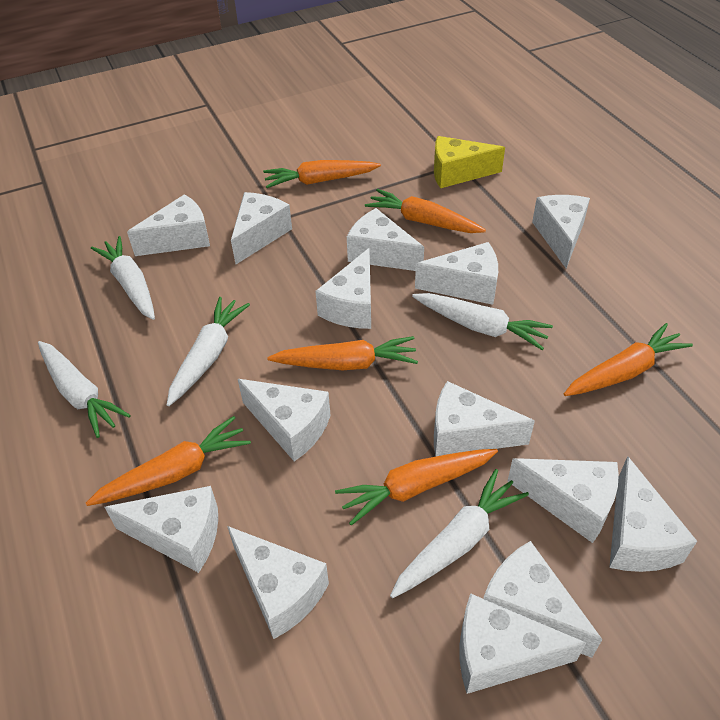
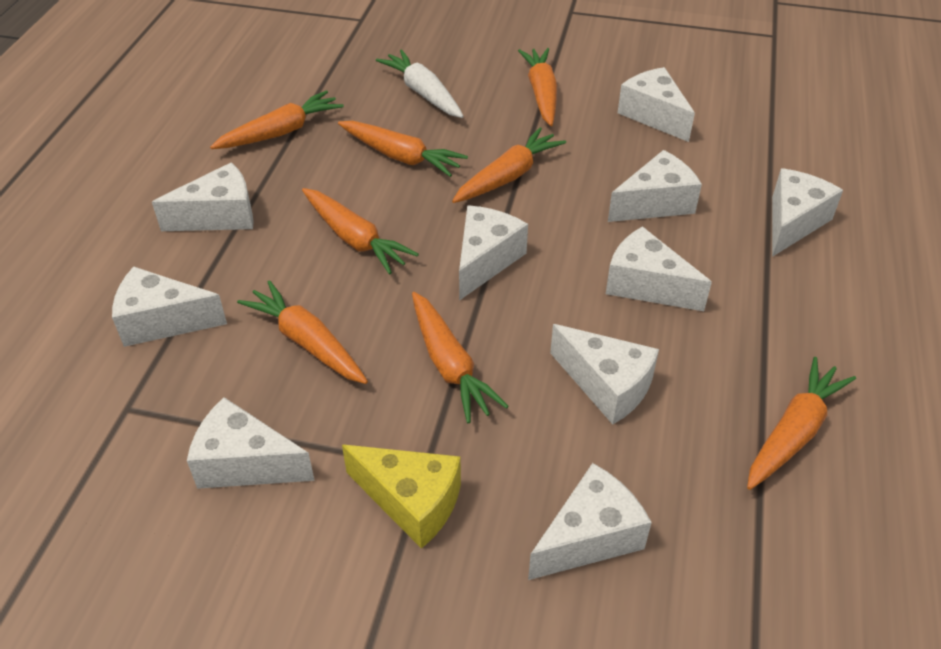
orange carrot: [86,416,251,506] [263,160,381,188] [267,336,418,370] [335,449,498,526] [365,189,486,233] [564,323,693,396] = 6 -> [210,90,344,149] [237,280,368,384] [302,188,419,275] [338,121,468,177] [412,292,509,423] [452,127,566,203] [518,48,557,126] [747,357,856,490] = 8
white carrot: [38,341,131,438] [91,236,155,320] [167,297,250,406] [390,469,529,598] [412,293,553,350] = 5 -> [376,49,464,118] = 1
white cheese: [105,486,218,573] [127,194,210,256] [227,526,329,639] [231,192,292,264] [238,379,331,461] [315,248,371,329] [347,208,424,271] [415,242,498,305] [434,381,535,457] [460,593,586,694] [483,541,602,658] [507,458,619,543] [532,195,590,268] [609,456,697,572] = 14 -> [112,266,227,347] [152,162,254,231] [187,397,315,489] [459,206,528,301] [528,463,652,580] [550,324,659,425] [606,226,712,311] [608,150,702,222] [618,67,695,142] [772,168,843,257] = 10

